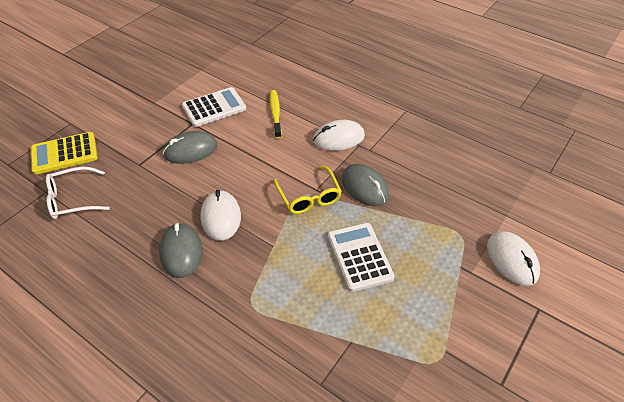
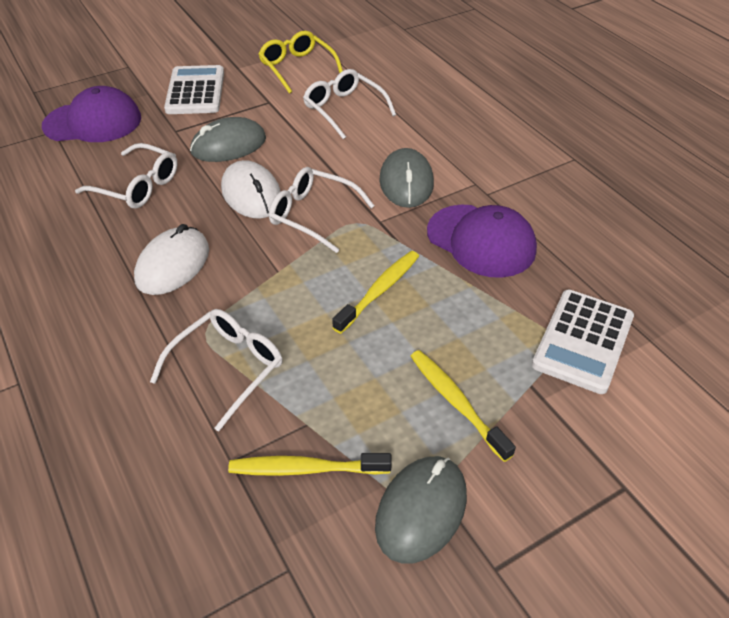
purple cap: none = 0 -> [42,86,141,142] [427,205,537,278] = 2
white glasses: [46,167,110,219] = 1 -> [75,143,178,209] [150,309,283,431] [269,167,374,253] [303,69,396,139] = 4
white mouse: [200,190,241,241] [313,120,365,151] [487,231,540,286] = 3 -> [134,224,209,295] [221,160,281,219] = 2
yellow calculator: [31,132,98,175] = 1 -> none = 0
yellow toothbrush: [270,90,282,139] = 1 -> [228,453,392,476] [332,251,419,334] [410,350,516,462] = 3

